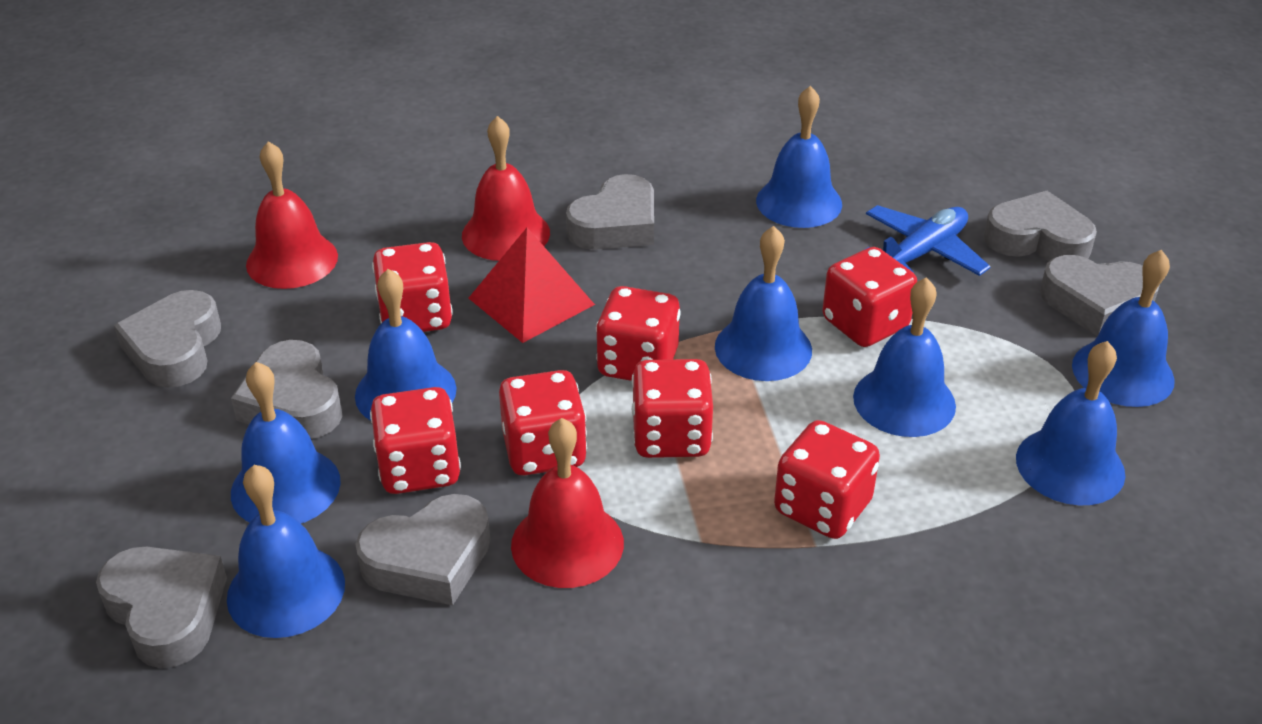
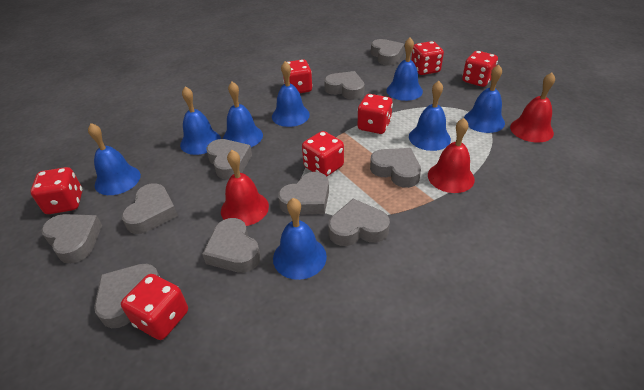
blue plane: [864,205,991,276] = 1 -> none = 0
grey heart: [96,547,227,668] [114,290,221,388] [231,340,342,439] [356,494,490,605] [566,174,654,250] [984,191,1097,261] [1040,255,1160,336] = 7 -> [41,214,102,264] [94,264,160,328] [122,183,178,234] [202,218,261,273] [206,139,252,180] [278,172,329,215] [324,71,365,100] [328,199,390,246] [370,148,421,188] [371,39,404,66] = 10
red pyramid: [469,228,595,343] = 1 -> none = 0

